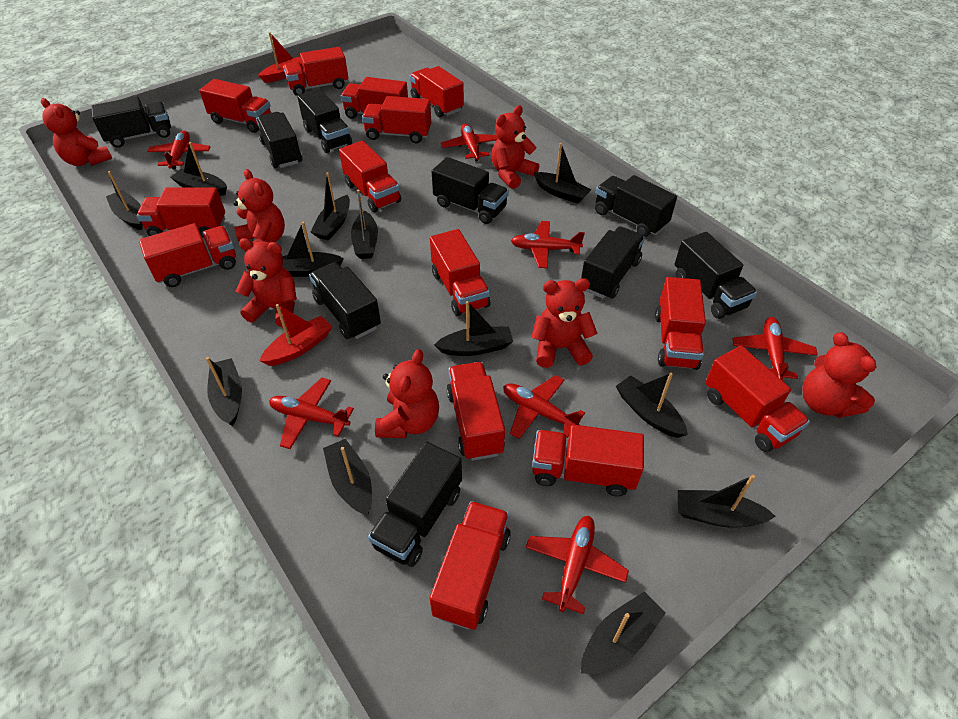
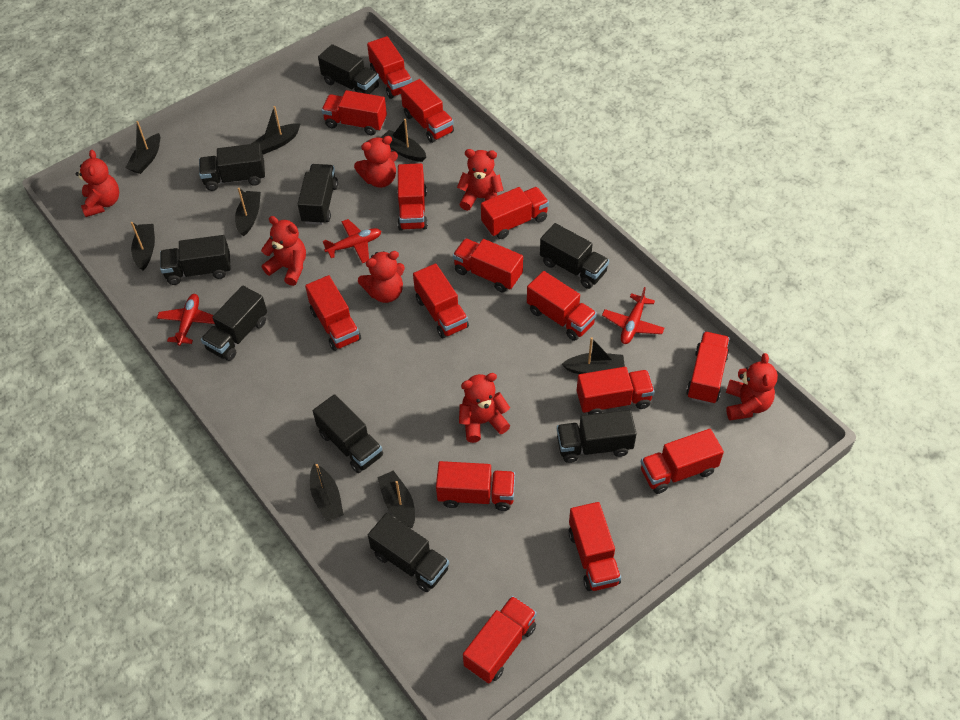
black boat: [106,171,143,230] [170,142,227,196] [206,357,242,426] [282,222,344,277] [311,172,350,241] [323,439,372,516] [351,190,378,259] [434,301,513,356] [533,143,591,204] [581,591,666,674] [616,372,688,438] [678,475,776,527] = 12 -> [125,121,160,174] [131,222,155,270] [235,188,261,236] [251,106,300,155] [310,464,344,522] [377,470,415,528] [380,119,426,162] [562,337,625,374] = 8
red boat: [258,32,303,83] [259,304,332,366] = 2 -> none = 0
red plane: [147,131,210,170] [269,378,354,449] [440,124,498,161] [503,375,585,439] [511,221,585,268] [526,516,629,614] [732,317,818,380] = 7 -> [157,294,215,346] [323,219,381,263] [602,287,664,344] = 3
red truck: [137,188,225,238] [139,223,236,287] [199,79,271,133] [283,47,348,96] [339,141,401,212] [341,77,408,119] [362,96,431,143] [410,66,464,117] [430,229,490,316] [430,501,511,630] [446,362,505,461] [532,425,644,497] [655,277,706,370] [705,346,810,452] = 14 -> [305,275,361,351] [321,90,387,135] [367,36,412,99] [397,163,428,231] [401,79,454,143] [413,263,469,338] [436,461,515,511] [453,238,523,292] [463,596,537,683] [481,187,549,239] [527,271,597,341] [568,502,621,591] [577,367,655,415] [641,429,724,494] [686,332,730,404] = 15

